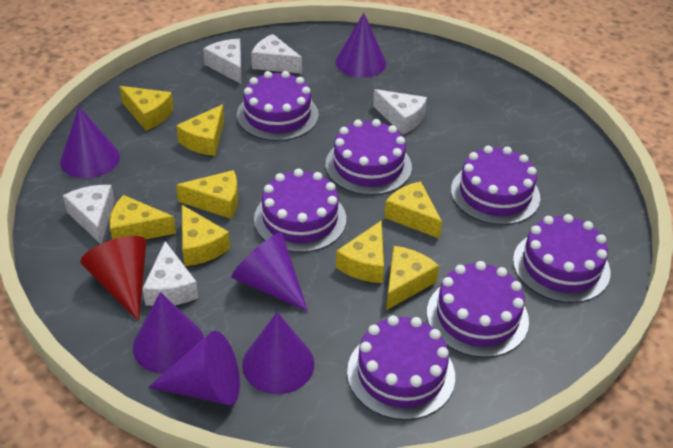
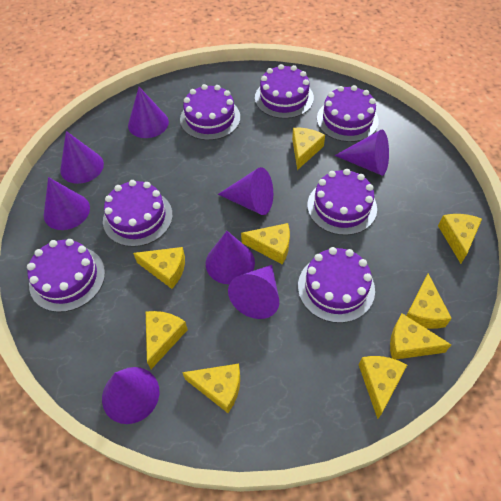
purple cone: [60,107,120,179] [133,292,204,374] [148,331,240,405] [231,232,308,312] [242,312,314,394] [336,13,386,78] = 6 -> [44,177,90,230] [60,131,104,184] [102,367,159,424] [128,87,169,138] [206,231,255,284] [218,167,273,215] [228,265,279,319] [334,130,389,176] = 8
red cone: [80,236,147,321] = 1 -> none = 0
white cheese: [63,185,115,244] [143,241,198,306] [203,39,241,84] [251,34,302,74] [373,89,427,134] = 5 -> none = 0
yellow cheese: [110,195,176,240] [119,86,174,131] [176,104,224,156] [176,170,238,219] [182,205,230,266] [336,220,384,283] [384,181,442,239] [386,246,439,310] = 8 -> [133,247,185,289] [146,311,188,369] [182,364,240,413] [241,223,290,264] [292,128,325,170] [359,356,407,419] [390,314,451,360] [406,274,452,329] [438,214,482,264] = 9

